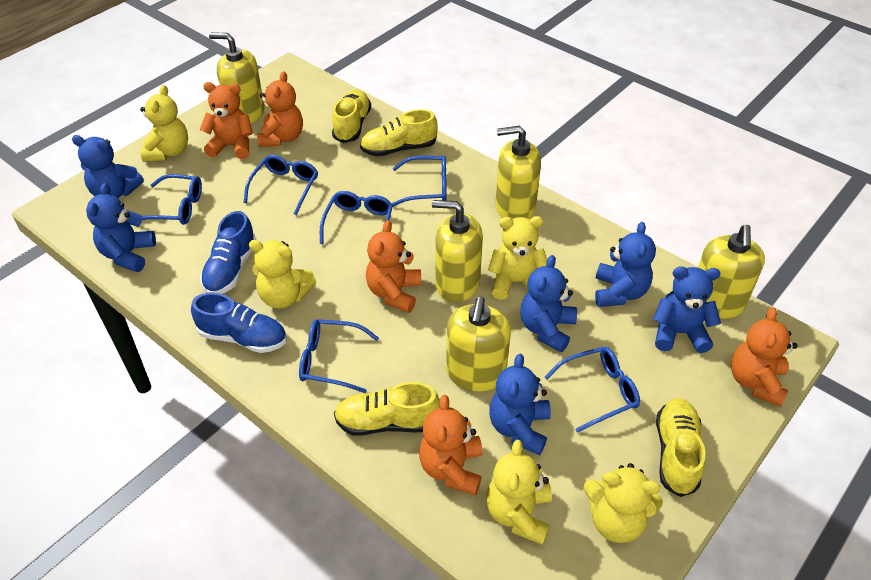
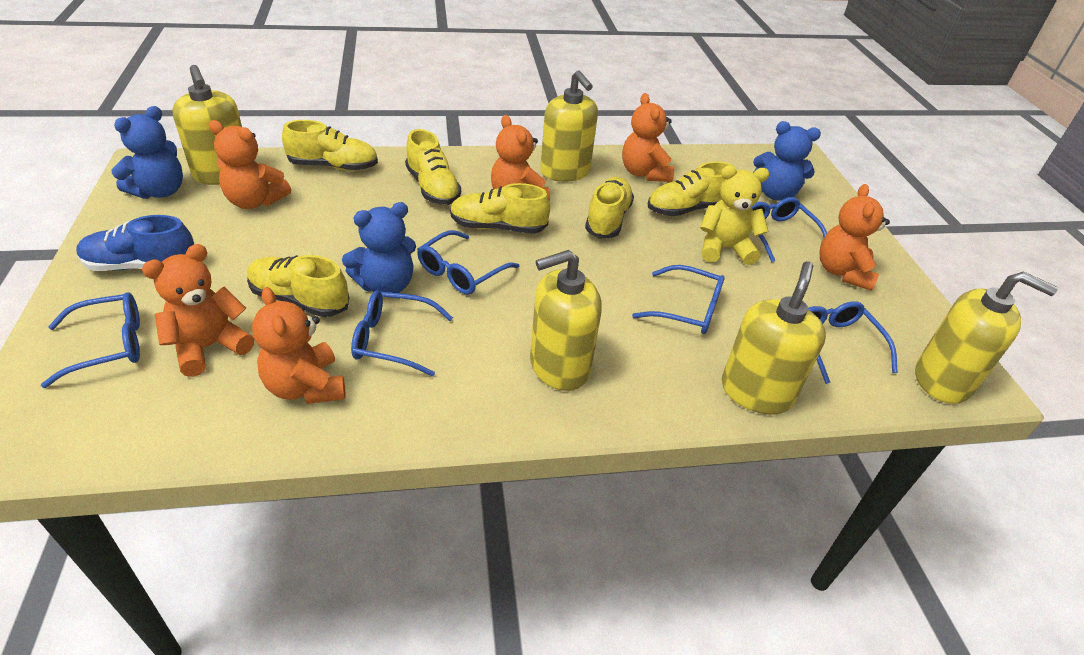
blue shoe: [191,293,287,353] [200,211,256,294] = 2 -> [76,215,194,271] = 1
blue teddy bear: [72,135,144,198] [86,183,156,272] [489,353,551,455] [520,255,577,352] [595,222,656,307] [653,266,721,353] = 6 -> [112,106,183,199] [342,202,416,293] [753,121,821,201] = 3
orange teddy bear: [200,82,253,159] [257,71,303,147] [366,220,421,313] [419,395,483,495] [731,307,798,407] = 5 -> [142,244,254,377] [209,120,291,209] [252,287,345,404] [491,115,550,202] [622,93,674,182] [819,184,890,291] = 6
yellow shoe: [332,89,371,143] [334,382,440,436] [360,109,438,156] [656,398,705,497] = 4 -> [247,255,349,317] [282,120,378,171] [405,129,461,205] [450,183,550,234] [585,177,634,239] [648,161,733,216] = 6
yellow teddy bear: [140,85,188,162] [249,240,316,309] [486,440,552,545] [488,216,547,300] [583,463,663,543] = 5 -> [700,165,769,265] = 1

